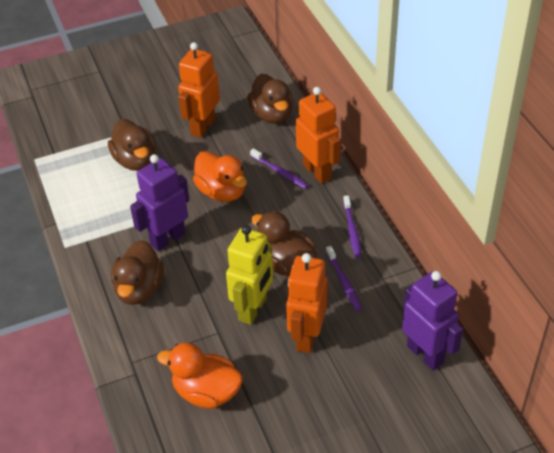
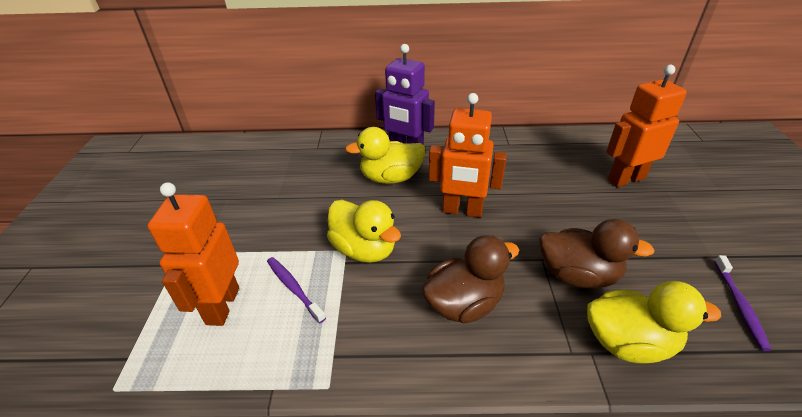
brown duck: [108,119,156,171] [111,240,164,305] [247,74,293,124] [251,211,317,276] = 4 -> [421,235,519,324] [539,219,655,289] = 2
orange duck: [157,343,243,408] [193,151,247,202] = 2 -> none = 0
purple robot: [130,154,189,251] [402,271,463,371] = 2 -> [375,44,435,145] = 1
purple toothbrush: [250,148,308,189] [326,246,362,311] [343,195,361,258] = 3 -> [267,257,326,323] [714,255,771,351] = 2
yellow duck: none = 0 -> [327,200,401,263] [345,127,425,184] [587,281,721,363] = 3
yellow robot: [226,225,273,325] = 1 -> none = 0

